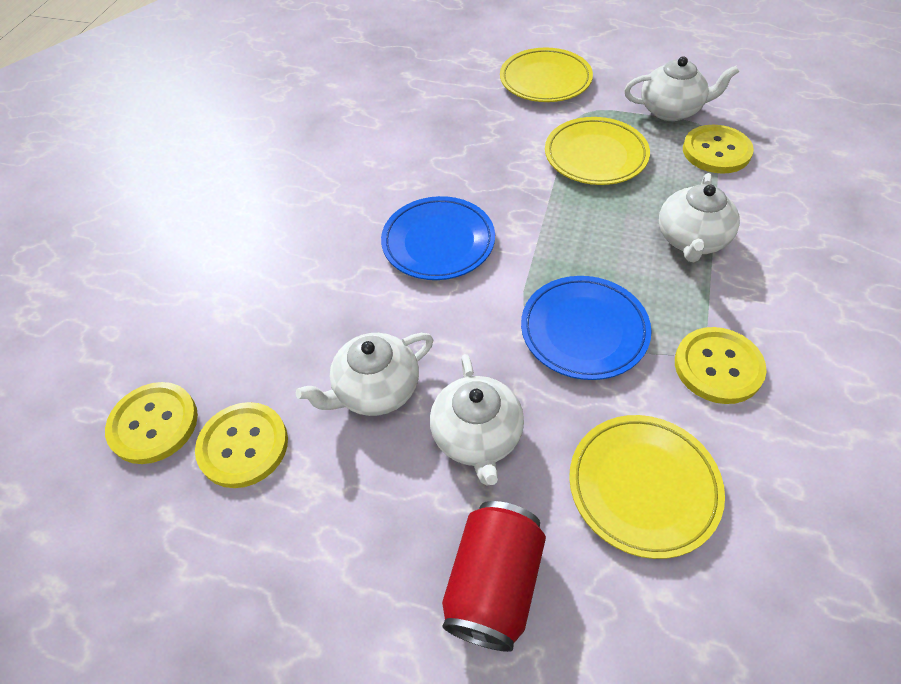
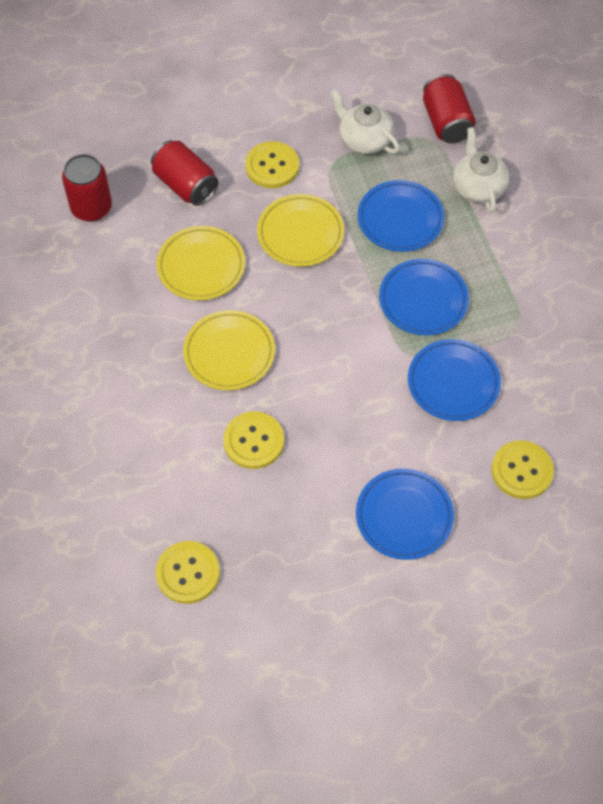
blue plate: [381,196,495,280] [521,276,652,380] = 2 -> [356,469,454,560] [358,180,444,252] [379,259,469,335] [408,339,501,421] = 4
red can: [442,501,546,652] = 1 -> [62,154,112,222] [151,140,218,206] [423,74,476,144] = 3
white teapot: [296,333,433,416] [430,354,524,485] [624,56,739,121] [659,173,740,262] = 4 -> [331,89,400,154] [453,127,509,212] = 2

